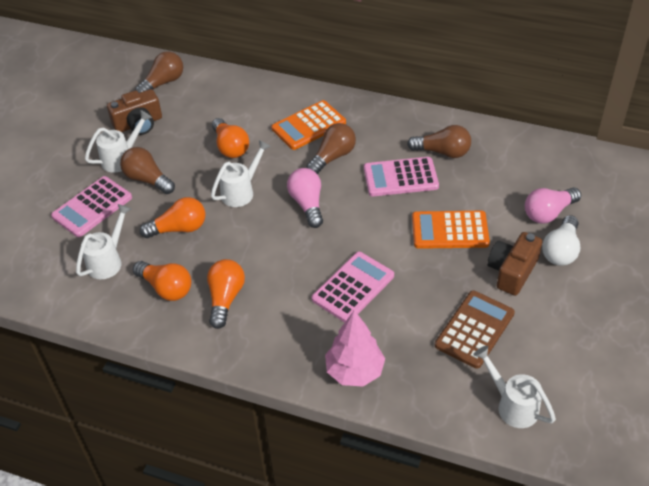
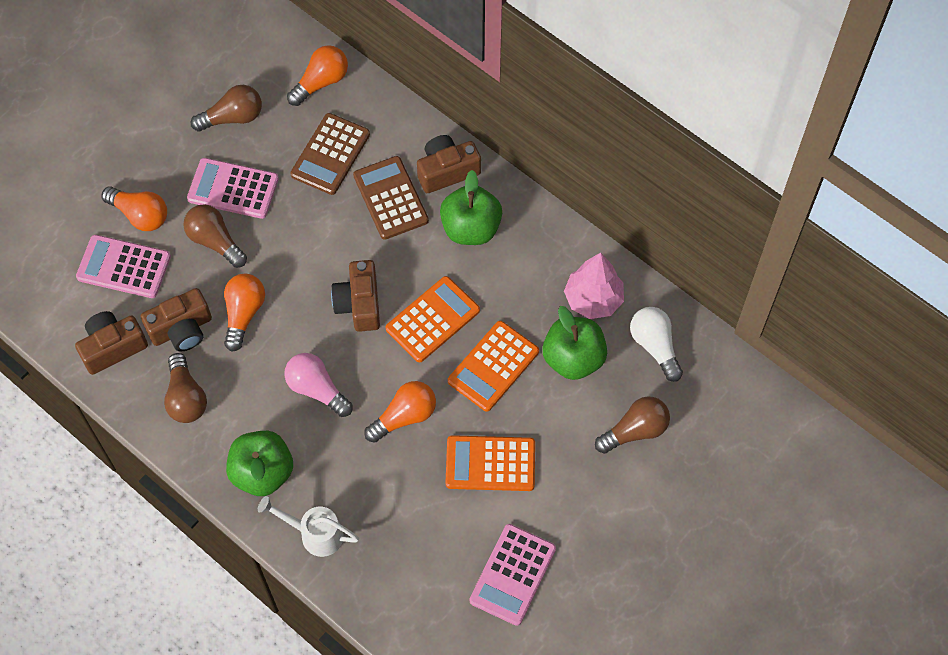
brown calculator: [435,290,515,369] = 1 -> [290,113,370,195] [353,156,429,240] = 2
brown camera: [107,89,162,135] [487,232,543,296] = 2 -> [75,311,148,375] [141,288,212,351] [331,260,380,332] [417,135,481,193] = 4
green apple: none = 0 -> [226,431,293,496] [440,170,502,245] [542,306,607,380] = 3
orange calculator: [272,100,346,150] [412,211,490,249] = 2 -> [386,276,480,362] [446,435,535,491] [448,321,539,412] = 3
pink light bulb: [287,168,323,228] [525,188,581,224] = 2 -> [284,353,353,417] = 1
white watering can: [76,204,131,279] [85,110,152,173] [211,140,271,207] [473,346,556,428] = 4 -> [258,496,359,557] = 1

